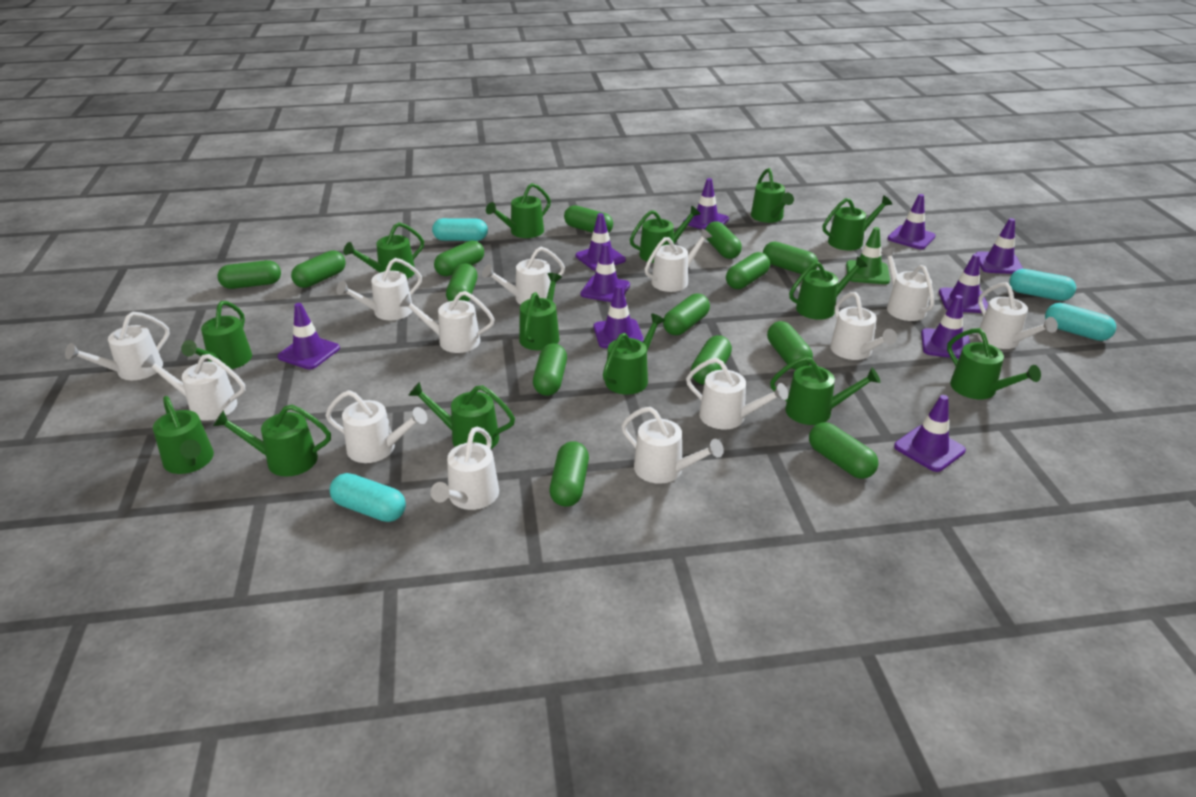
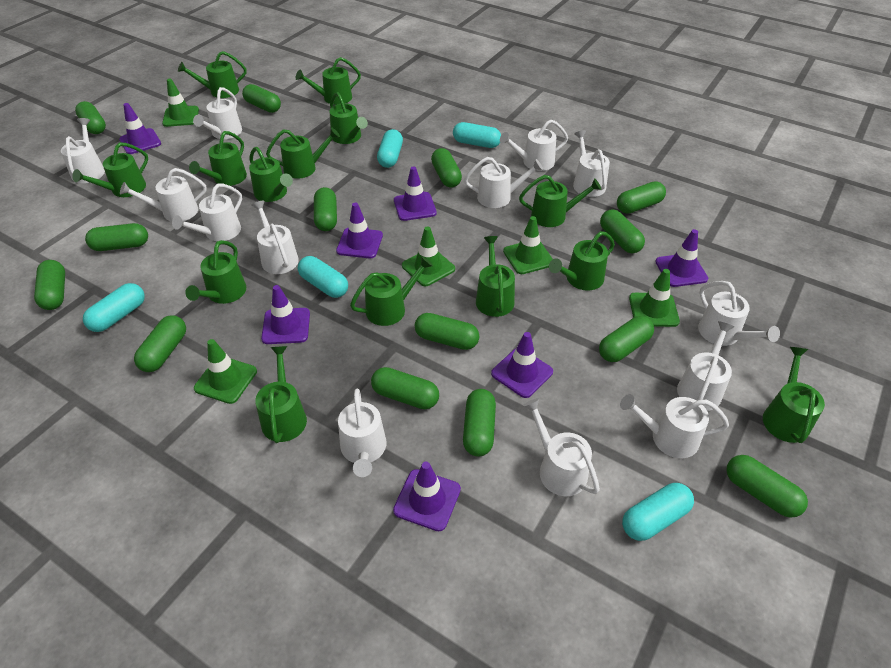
green traffic cone: [846,227,890,284] = 1 -> [162,79,199,127] [194,339,257,404] [402,226,455,286] [503,216,553,274] [629,269,680,327] = 5
purple traffic cone: [278,303,340,369] [576,213,626,271] [581,243,630,302] [593,285,644,348] [683,178,729,229] [888,194,936,249] [894,395,966,472] [921,295,970,359] [939,254,988,313] [976,218,1023,274] = 10 -> [119,103,161,154] [261,285,310,344] [336,203,383,259] [393,462,461,531] [394,166,437,221] [491,332,553,398] [655,229,708,287] = 7
turquoise capsule: [330,473,406,522] [432,218,488,241] [1009,269,1076,301] [1045,303,1116,341] = 4 -> [83,283,145,332] [298,256,348,298] [377,129,403,168] [453,122,501,148] [622,483,694,541] = 5

